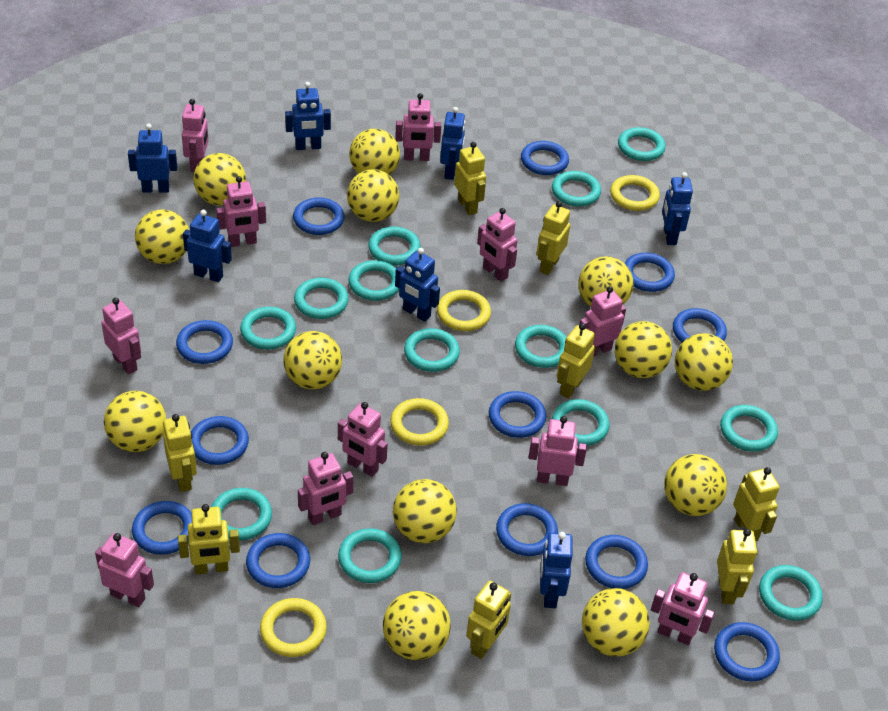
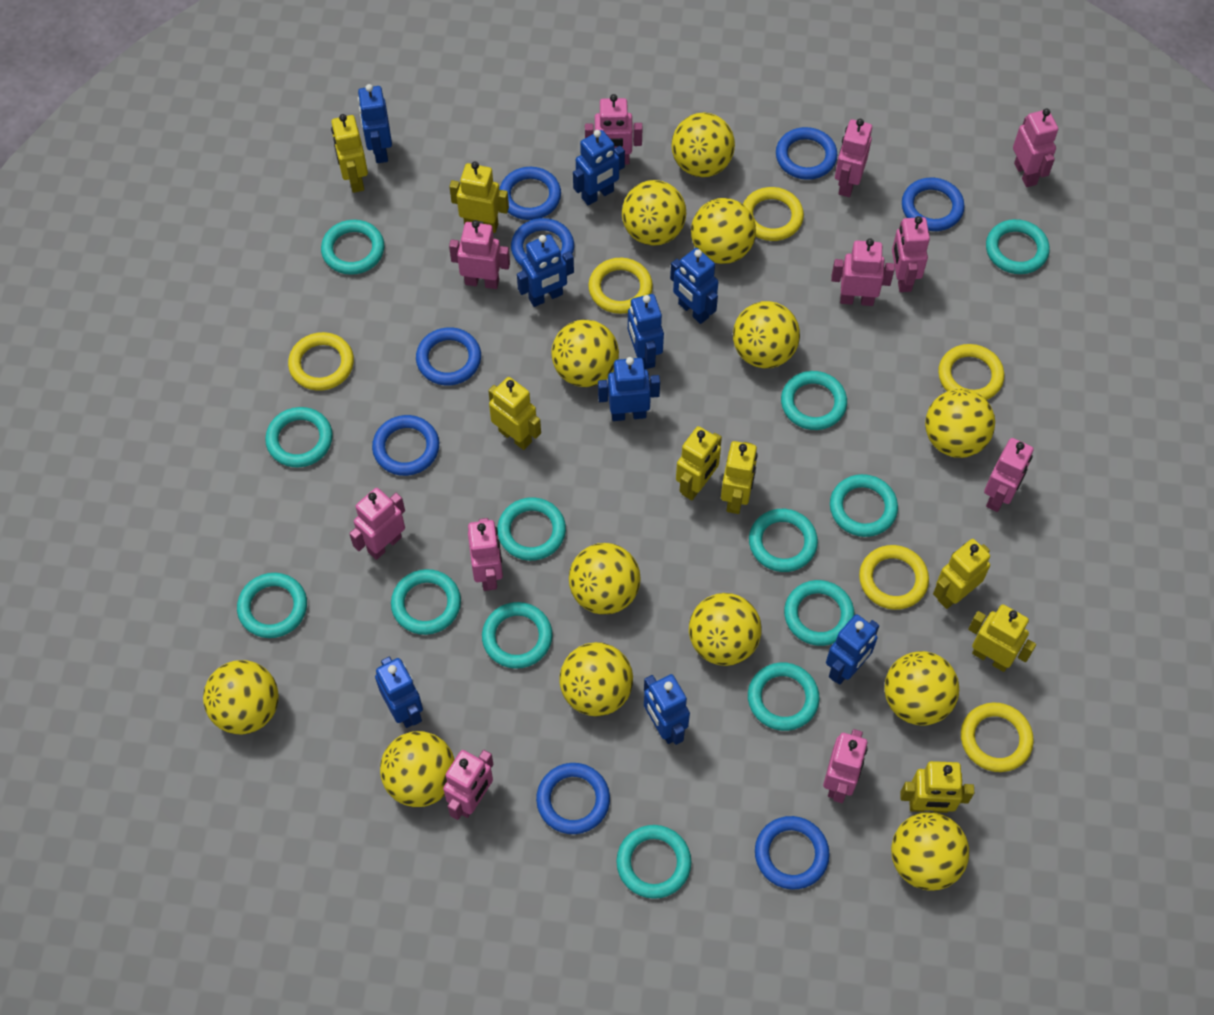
blue ring: [132,501,192,555] [176,320,233,364] [191,416,249,465] [246,533,310,588] [293,197,345,235] [489,391,546,438] [496,503,558,556] [521,141,569,175] [585,535,648,589] [624,253,675,292] [673,308,727,343] [714,622,780,681] = 12 -> [372,415,439,476] [416,327,481,385] [499,167,561,220] [511,218,574,266] [536,763,610,834] [755,816,830,889] [776,127,838,180] [902,178,965,231] = 8
blue robot: [128,124,177,193] [183,210,232,282] [285,82,331,150] [395,248,440,322] [440,107,466,180] [540,532,573,608] [662,172,693,245] = 7 -> [358,84,392,163] [375,657,423,728] [517,234,574,307] [573,130,625,205] [598,357,660,421] [628,294,664,369] [644,674,690,745] [670,248,718,324] [826,614,879,685] = 9
yellow ring: [260,598,327,657] [390,398,449,446] [437,290,491,331] [610,175,660,211] = 4 -> [288,332,354,391] [588,258,653,314] [743,187,804,241] [859,545,929,610] [938,344,1004,400] [961,703,1034,772] = 6

